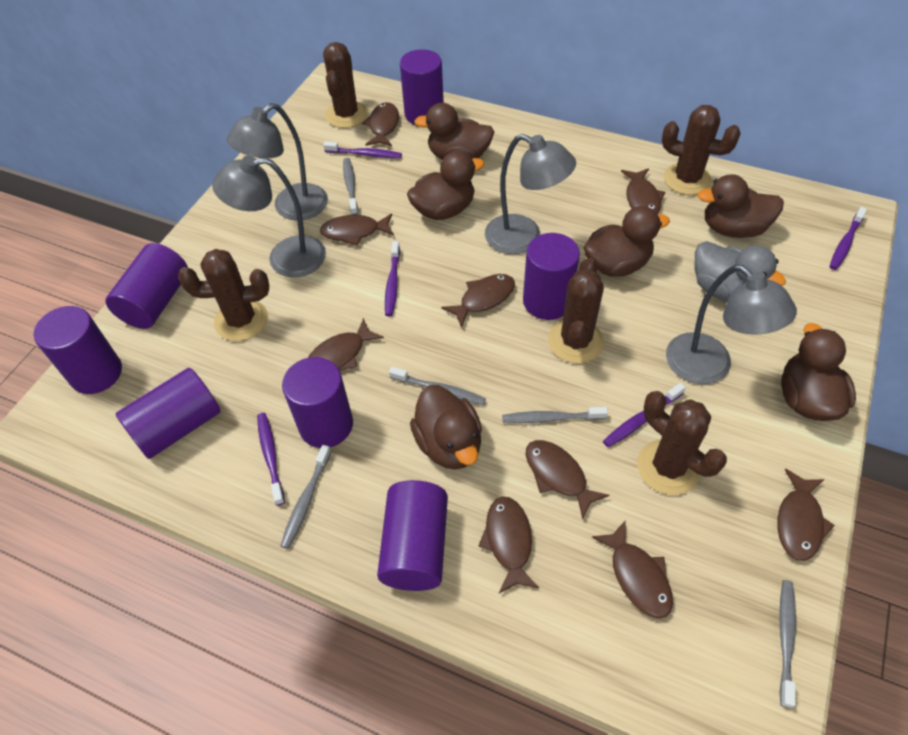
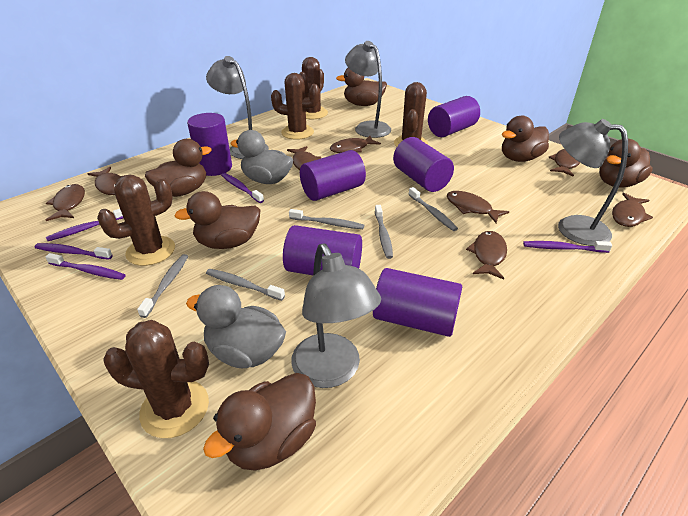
brown fish: [308,318,384,370] [320,213,394,246] [362,102,399,146] [441,274,515,328] [478,496,539,593] [526,440,610,519] [592,520,673,618] [621,168,665,214] [777,468,835,561] = 9 -> [46,184,85,221] [88,167,123,195] [287,146,321,170] [330,136,381,153] [447,191,509,223] [466,231,507,280] [548,149,580,177] [612,193,653,227] = 8
grey duck: [695,241,786,302] = 1 -> [186,285,286,368] [230,130,293,184] = 2
purple cylinder: [34,306,122,394] [105,243,188,329] [116,368,221,459] [282,357,353,448] [377,480,448,591] [400,49,444,125] [523,233,580,320] = 7 -> [187,113,232,176] [283,225,362,275] [300,150,366,201] [373,268,462,337] [393,137,454,192] [428,96,480,137] = 6

